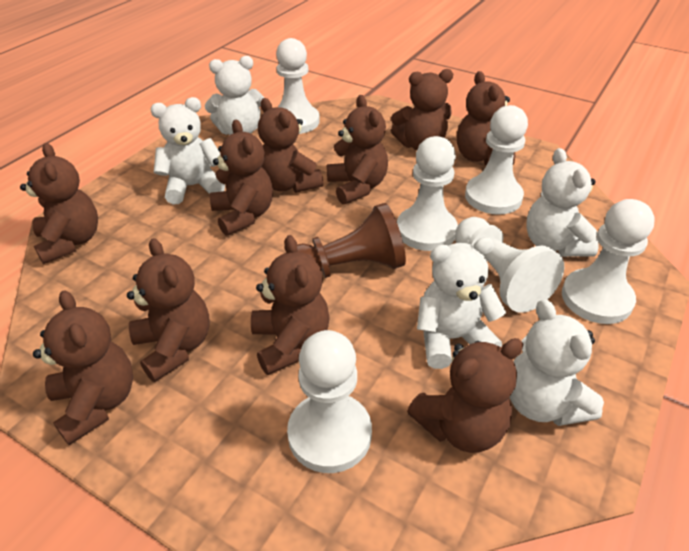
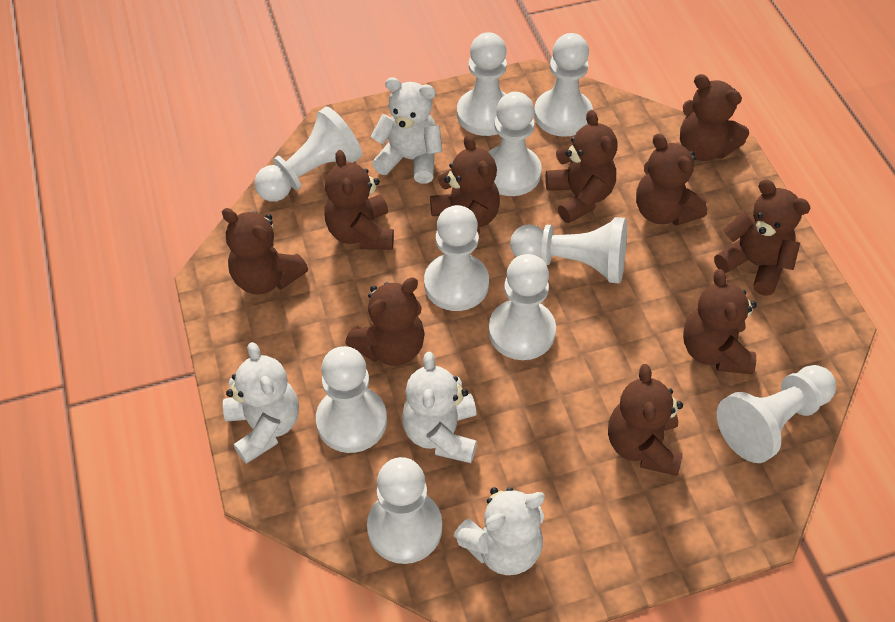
brown pawn: [297,203,406,278] = 1 -> none = 0
white pawn: [276,38,320,134] [287,330,372,473] [397,136,458,251] [455,217,564,313] [465,105,528,215] [562,199,655,324] = 6 -> [254,107,362,202] [316,346,387,453] [367,457,442,564] [424,205,489,311] [457,32,507,136] [489,92,541,196] [489,254,556,360] [510,217,627,284] [534,33,593,137] [717,365,836,463] = 10
white teddy bear: [151,97,225,204] [205,56,264,135] [417,237,506,369] [510,299,604,426] [526,148,599,257] = 5 -> [223,342,299,464] [370,77,442,183] [402,352,477,463] [454,487,545,575] = 4

